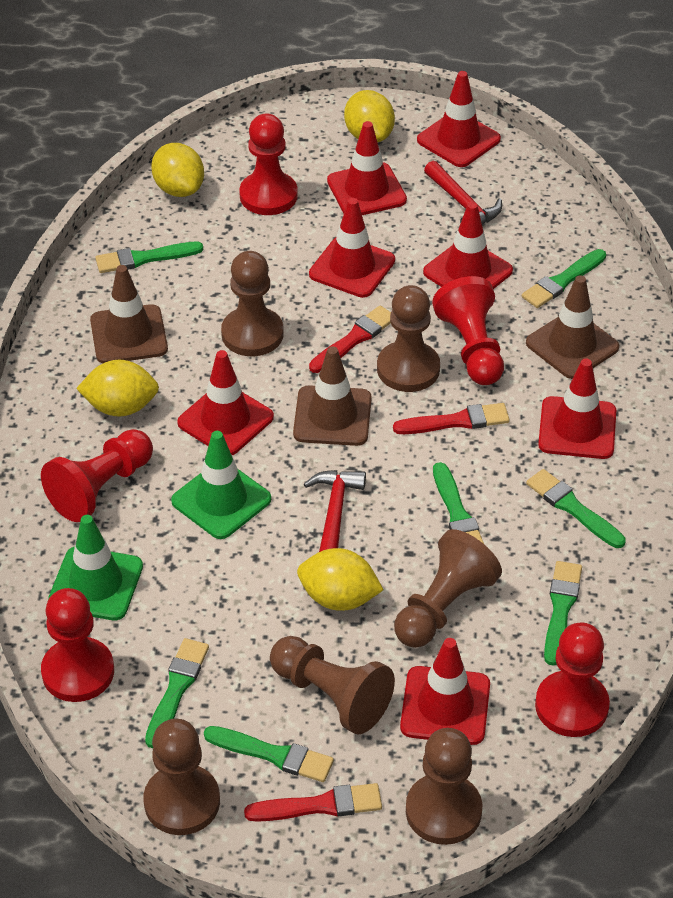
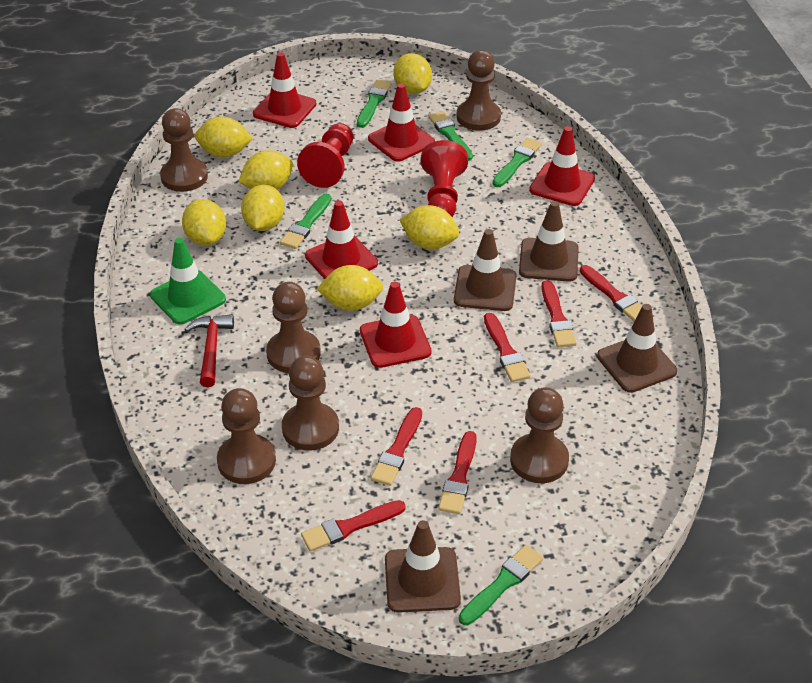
brown traffic cone: [90,265,168,363] [293,346,372,446] [526,275,619,379] = 3 -> [385,520,461,613] [454,229,517,311] [519,201,579,282] [597,304,677,393] = 4
green brush: [95,242,203,273] [145,638,209,748] [204,726,334,782] [433,462,484,544] [522,249,606,308] [526,469,626,548] [544,561,582,666] = 7 -> [280,194,331,249] [357,79,392,128] [428,111,473,161] [459,545,543,625] [493,138,542,187] = 5
green traffic cone: [48,515,143,620] [171,431,271,539] = 2 -> [150,238,226,324] = 1
red brush: [244,783,382,822] [309,305,391,373] [393,403,510,434] = 3 -> [301,500,406,551] [371,407,422,486] [438,431,477,514] [484,313,531,382] [541,280,577,347] [580,265,642,321] = 6
red hammer: [304,470,366,552] [424,161,502,225] = 2 -> [184,314,234,387] = 1
red pawn: [41,429,153,522] [41,588,114,702] [239,114,298,215] [432,276,504,385] [535,622,610,737] = 5 -> [297,123,353,188] [421,140,468,217] = 2
red traffic cone: [177,350,274,455] [309,198,395,298] [327,121,407,215] [400,638,490,745] [417,71,501,167] [423,202,513,289] [538,358,616,459] = 7 -> [253,52,316,128] [305,201,378,279] [360,282,431,368] [368,83,435,162] [529,126,595,206] = 5
yellow lemon: [76,360,159,417] [151,143,204,197] [297,548,383,611] [344,90,395,142] = 4 -> [182,199,226,246] [195,117,253,157] [238,150,293,190] [241,185,285,231] [317,265,383,311] [394,53,432,94] [400,205,459,249] = 7

